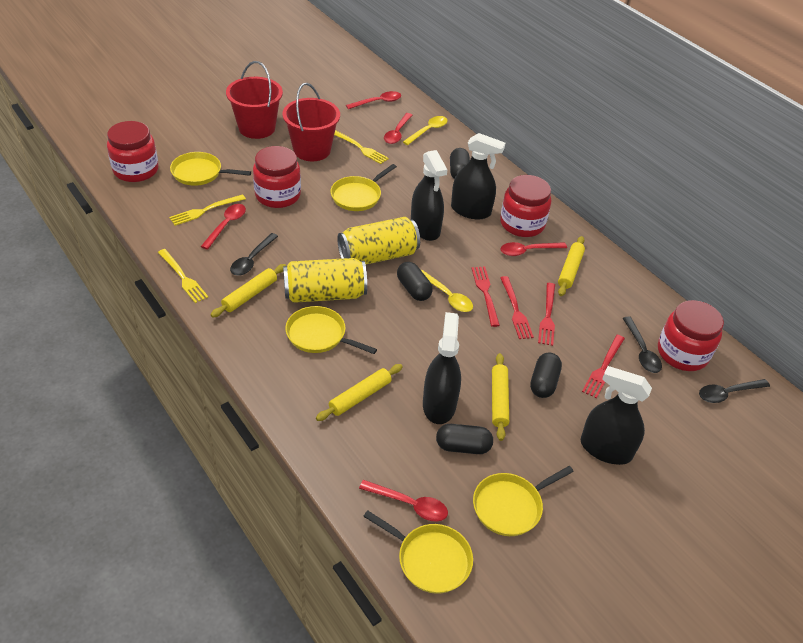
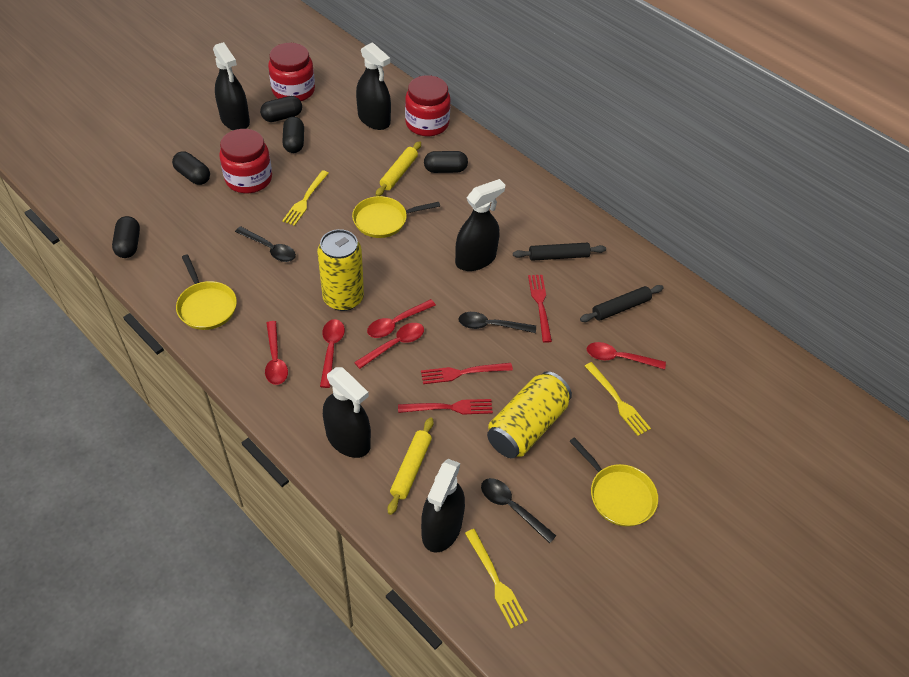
black capsule: [397,262,433,301] [436,424,493,454] [450,148,470,179] [530,353,562,398] = 4 -> [112,216,140,258] [172,151,210,185] [260,96,302,122] [282,117,304,153] [424,151,468,173] = 5
black rolling pin: none = 0 -> [513,243,606,261] [580,285,664,322] = 2
black spray bottle: [411,150,447,241] [423,312,461,424] [451,133,505,219] [581,366,652,465] = 4 -> [213,42,250,130] [323,367,371,458] [356,42,391,130] [421,459,465,553] [455,179,505,271] = 5
red bucket: [226,61,283,139] [282,83,340,161] = 2 -> none = 0
red fork: [472,267,500,327] [500,276,534,339] [538,283,555,346] [582,335,625,398] = 4 -> [398,399,493,414] [421,363,513,384] [528,275,552,343] = 3
red jar: [107,121,159,182] [253,146,301,208] [500,175,551,237] [658,300,724,371] = 4 -> [219,129,272,193] [268,43,315,101] [405,75,451,136] = 3
yellow pan: [170,152,251,186] [285,306,377,354] [331,164,397,211] [363,510,473,594] [473,466,574,536] = 5 -> [176,254,237,330] [352,196,440,238] [569,437,658,527] = 3
yellow rolling pin: [211,264,286,318] [316,364,403,421] [492,353,509,441] [558,236,585,296] = 4 -> [376,141,421,196] [388,417,434,515] = 2
yellow spoon: [403,116,448,145] [421,270,473,312] = 2 -> none = 0

